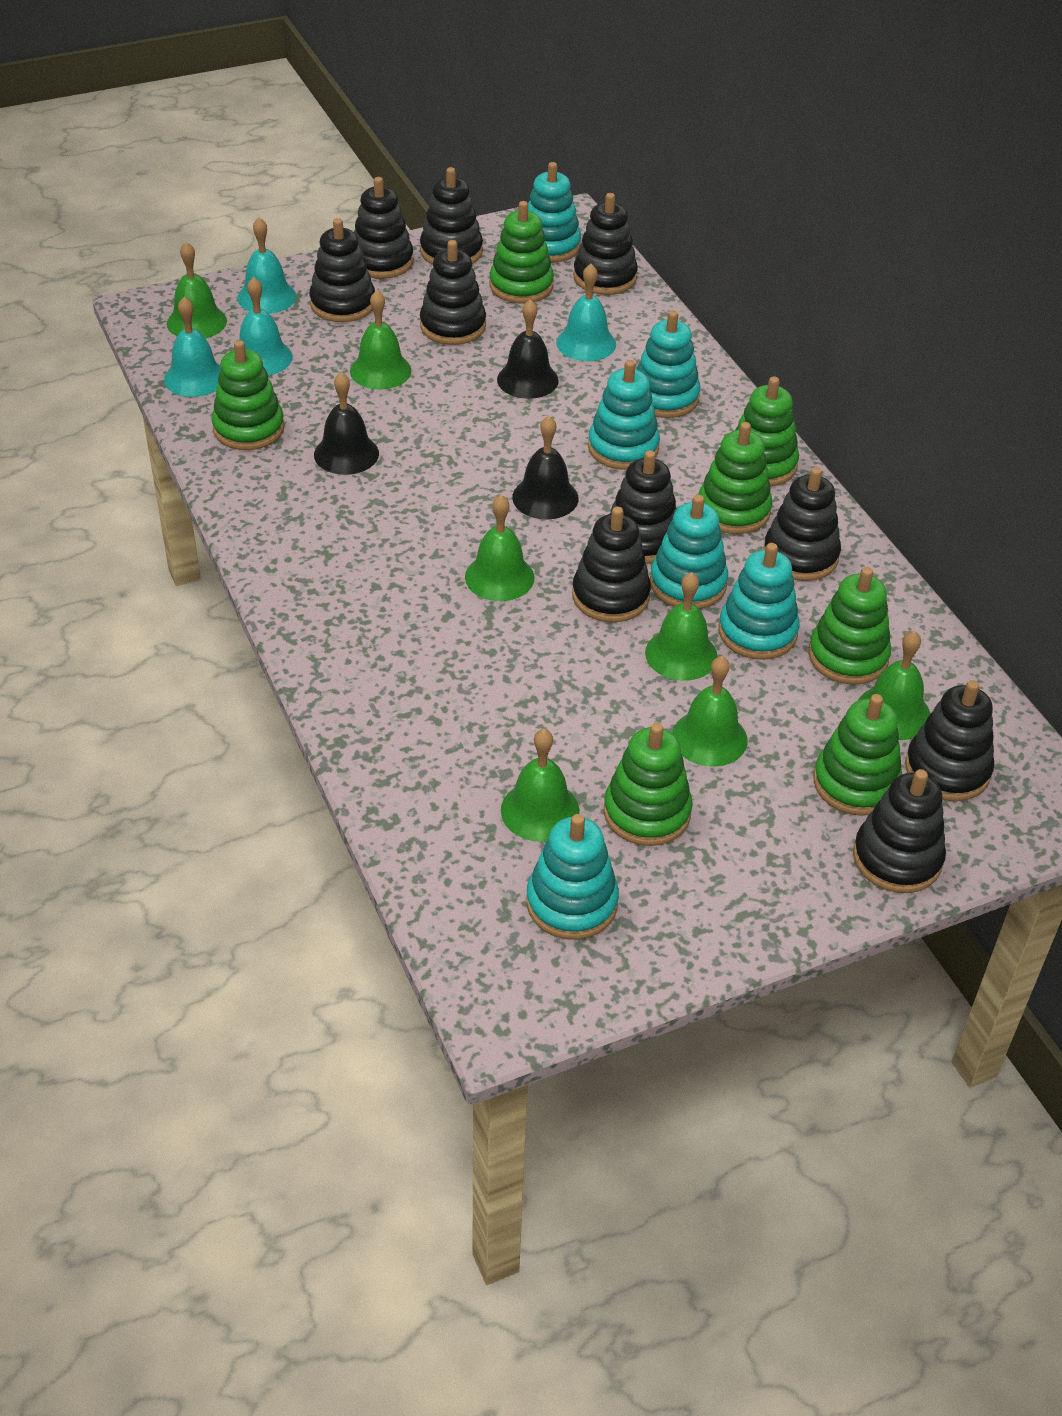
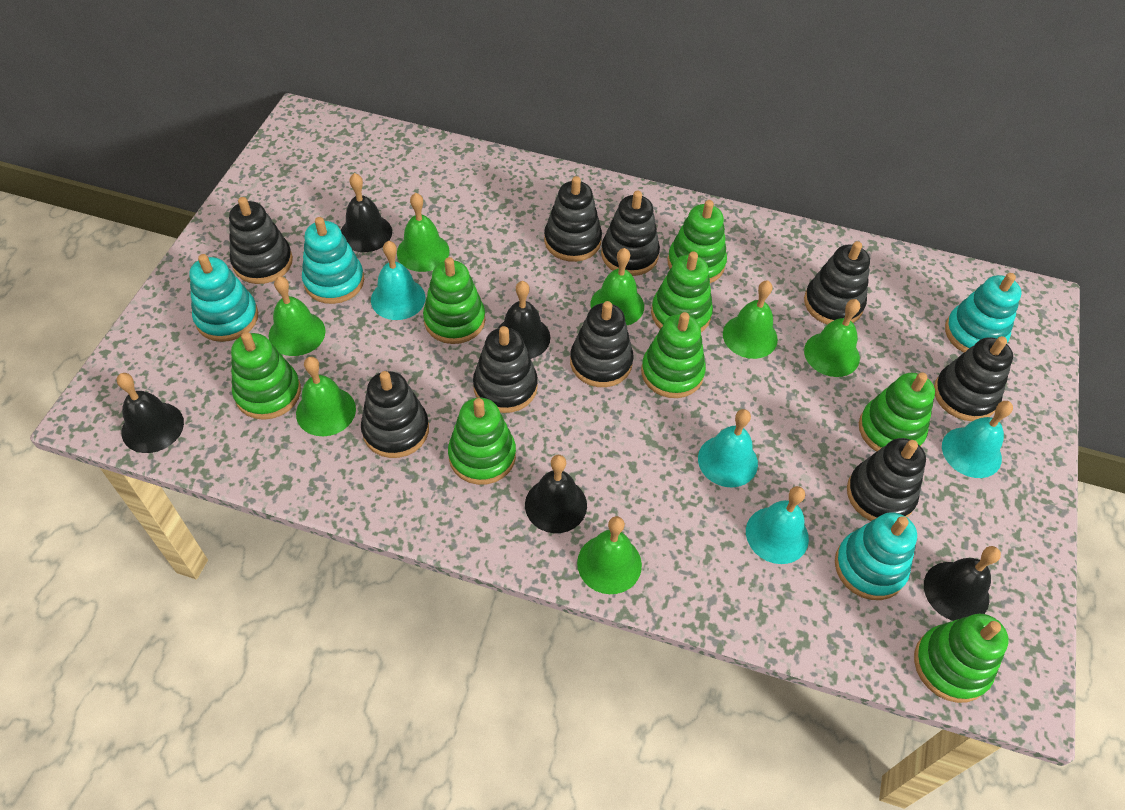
black bell: [314,372,379,475] [497,299,559,399] [512,416,579,519] = 3 -> [117,373,184,453] [341,173,392,252] [497,281,550,359] [525,455,587,533] [924,546,1001,621] = 5
black stacking toy: [309,218,375,322] [354,177,414,279] [420,167,483,265] [420,240,486,345] [572,506,651,622] [573,193,638,295] [610,450,677,564] [763,467,841,581] [853,769,946,893] [905,680,994,801] = 10 -> [229,197,293,284] [361,371,429,458] [473,326,538,413] [544,176,602,262] [570,301,634,387] [601,191,660,276] [804,241,870,325] [847,438,926,521] [934,336,1013,421] = 9
green stacking toy: [212,340,285,450] [489,201,554,303] [604,723,693,846] [698,422,772,534] [735,377,799,486] [808,567,891,685] [813,694,902,816] = 7 -> [231,332,301,420] [423,257,485,344] [448,398,516,485] [641,312,706,398] [651,251,713,332] [668,200,727,283] [859,372,935,452] [914,614,1009,703] = 8
turquoise stacking toy: [526,814,619,940] [528,162,581,263] [588,360,660,470] [636,311,700,418] [650,495,728,609] [719,543,800,660] = 6 -> [189,254,258,342] [302,217,364,304] [835,512,917,600] [945,273,1021,353] = 4

